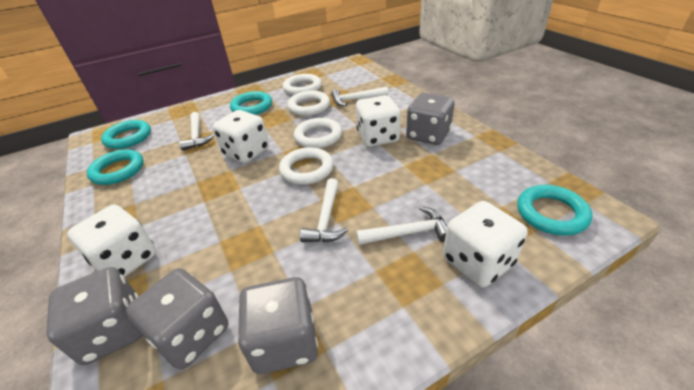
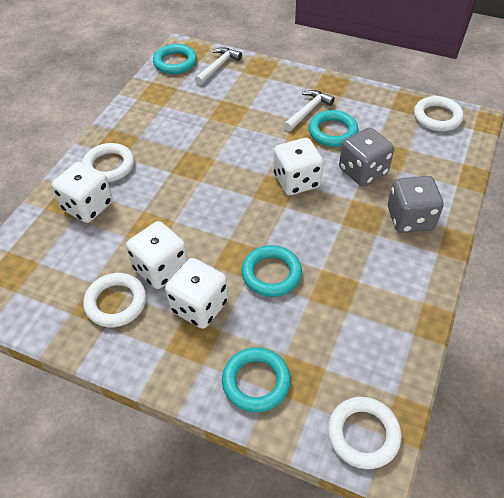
grey dice: [46,267,143,365] [126,268,228,370] [238,277,318,374] [406,93,454,145] = 4 -> [339,127,394,186] [388,176,444,233] = 2
white hammer: [179,112,214,151] [300,178,348,242] [331,87,388,106] [356,206,447,245] = 4 -> [195,47,242,85] [283,90,335,131] = 2

